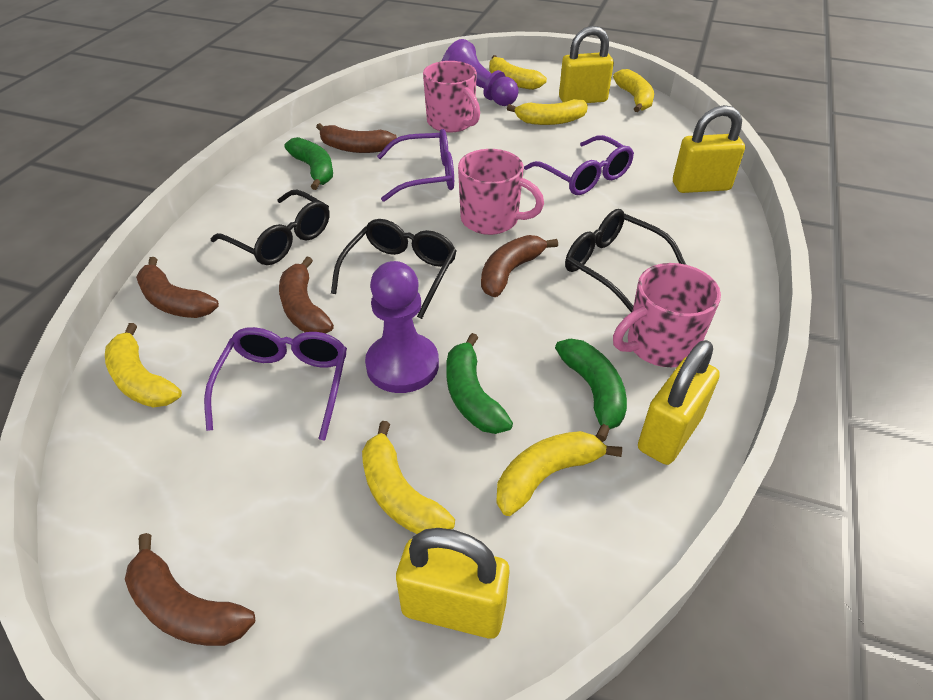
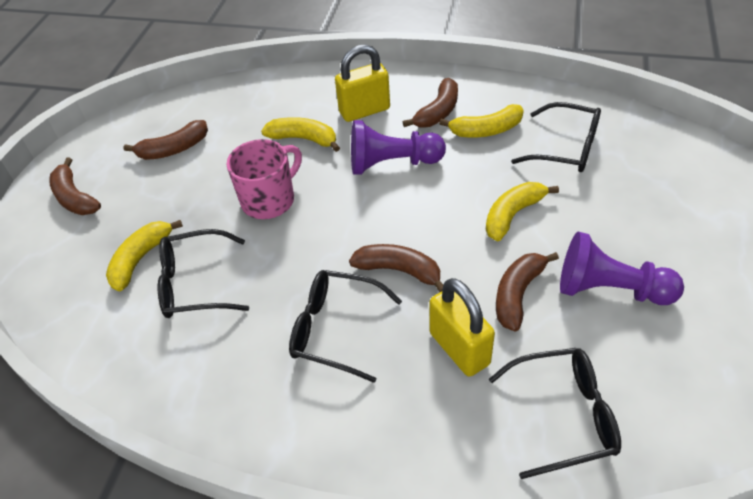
black glasses: [211,190,330,265] [331,219,457,319] [565,209,686,312] = 3 -> [158,229,249,318] [289,270,402,383] [489,348,621,479] [511,102,601,172] = 4
green banana: [284,137,333,190] [446,333,513,434] [555,339,627,442] = 3 -> none = 0
pink mug: [423,61,480,133] [458,149,544,235] [613,263,721,367] = 3 -> [227,139,302,219] = 1
purple glasses: [204,327,347,441] [377,129,454,202] [524,135,634,195] = 3 -> none = 0
yellow banana: [105,323,182,408] [362,421,455,534] [489,55,547,90] [496,431,622,516] [507,99,588,125] [613,69,654,112] = 6 -> [106,220,183,291] [261,117,340,152] [439,104,524,138] [486,182,559,241] = 4
yellow padlock: [396,528,510,639] [559,26,614,103] [638,340,720,465] [673,105,745,193] = 4 -> [335,44,390,122] [430,278,495,377] = 2

